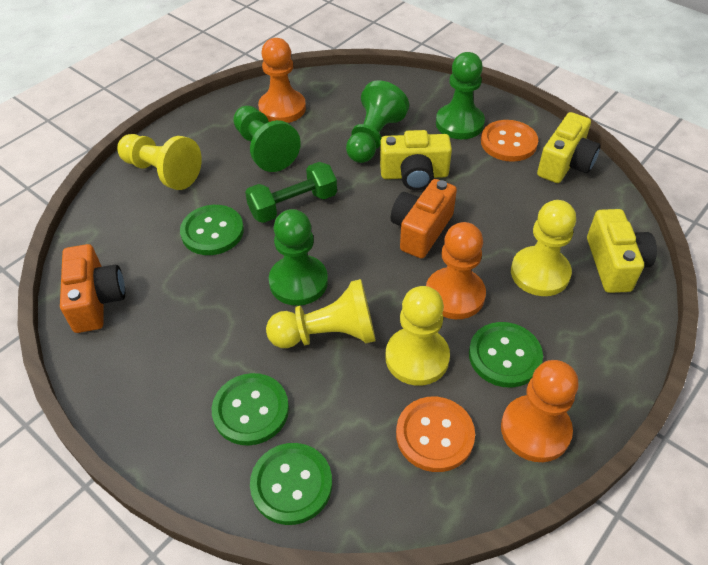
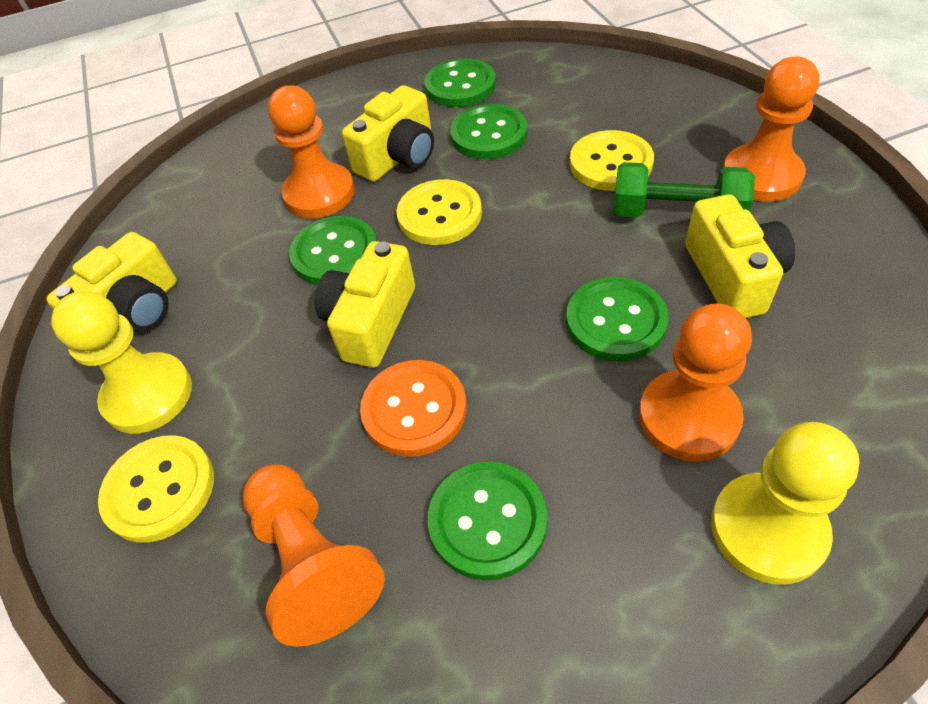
green button: [180,205,244,255] [212,373,289,445] [250,443,332,525] [469,322,543,388] = 4 -> [289,216,377,285] [424,58,496,107] [428,462,548,580] [450,104,527,159] [566,277,669,362] = 5
green pawn: [233,106,301,172] [269,209,328,306] [346,80,409,163] [436,52,485,139] = 4 -> none = 0
orange button: [396,397,475,472] [481,120,538,162] = 2 -> [360,360,467,457] = 1
orange camera: [60,244,125,333] [391,179,457,258] = 2 -> none = 0
orange pawn: [258,38,306,123] [426,222,486,319] [501,360,579,462] = 3 -> [243,464,385,647] [268,85,355,218] [639,304,752,462] [723,56,819,201] = 4
yellow button: none = 0 -> [98,435,214,543] [396,179,482,245] [570,130,654,191] = 3
yellow camera: [380,130,452,190] [537,112,601,183] [587,209,657,293] = 3 -> [46,232,177,332] [315,241,415,368] [342,85,434,182] [685,194,795,318] = 4
yellow pawn: [117,134,202,190] [266,279,376,348] [386,286,450,386] [511,200,576,296] = 4 -> [51,291,192,434] [711,422,860,585] = 2

